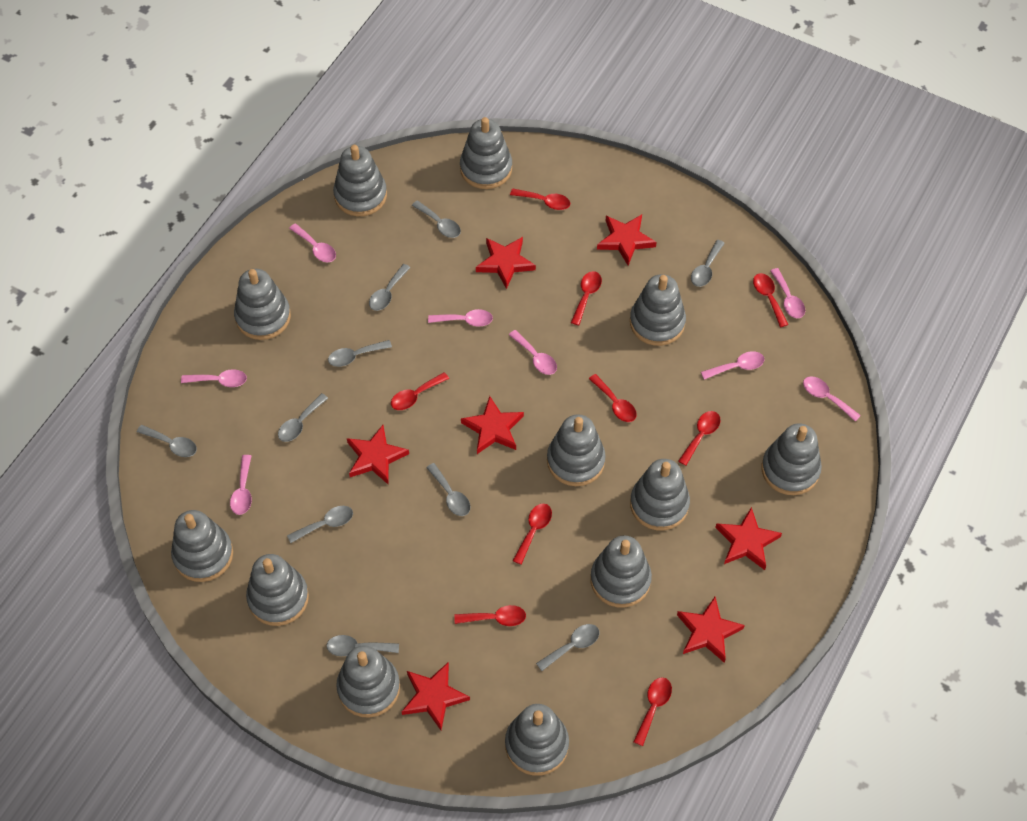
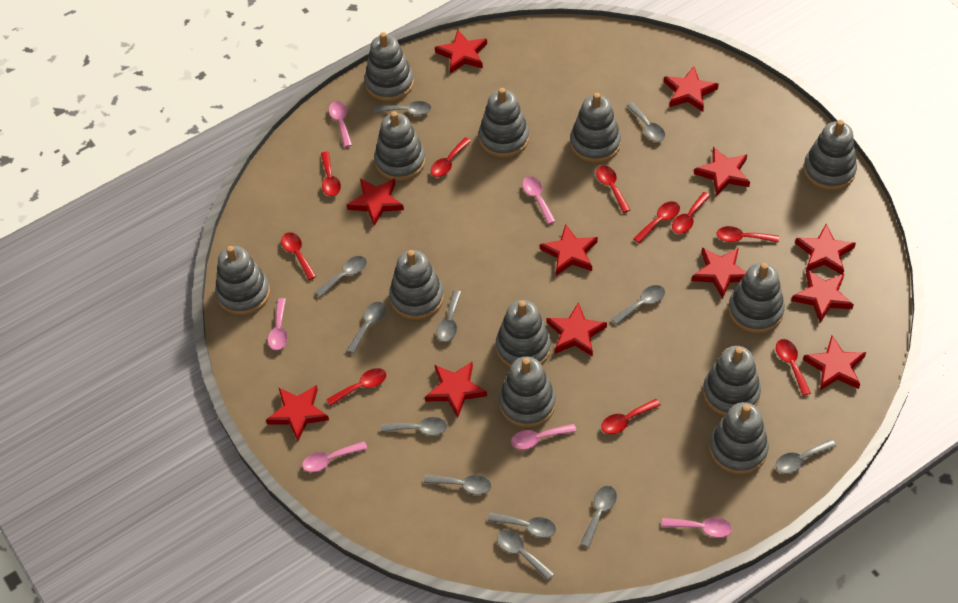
grey spoon: [137,425,197,457] [278,393,328,442] [287,506,353,543] [326,635,399,656] [328,340,392,367] [369,264,410,311] [412,200,461,238] [426,463,470,516] [536,624,599,671] [691,240,725,287] = 10 -> [315,256,367,297] [346,302,386,354] [374,101,431,115] [381,417,447,436] [424,475,491,495] [437,290,462,342] [488,512,556,538] [497,530,554,580] [580,486,617,547] [611,285,665,325] [627,102,665,141] [776,439,836,474] = 12
pink spoon: [181,369,247,387] [230,455,252,515] [289,223,336,262] [428,309,493,327] [509,330,557,375] [701,351,765,380] [770,268,805,318] [803,376,861,422] = 8 -> [268,298,288,350] [302,441,367,472] [329,101,352,147] [511,424,577,450] [522,176,555,224] [662,517,732,538] = 6
red spoon: [391,372,449,410] [454,605,526,626] [510,188,570,210] [513,504,552,565] [571,271,602,325] [589,374,637,422] [633,678,672,746] [678,411,721,466] [753,273,788,327] = 9 -> [281,232,316,280] [321,152,341,196] [326,368,386,406] [431,138,471,177] [596,165,630,213] [601,399,661,434] [633,201,680,243] [672,192,711,234] [716,226,779,243] [776,339,811,396] = 10
red star: [347,425,409,485] [402,662,470,730] [461,396,524,454] [476,237,536,289] [597,215,657,265] [677,597,745,663] [715,507,782,570] = 7 -> [266,385,329,441] [347,179,404,226] [425,362,487,418] [435,30,487,74] [540,224,598,276] [547,302,607,357] [664,66,719,111] [692,248,746,299] [694,147,750,196] [791,269,854,323] [795,224,856,275] [803,336,866,390] = 12

